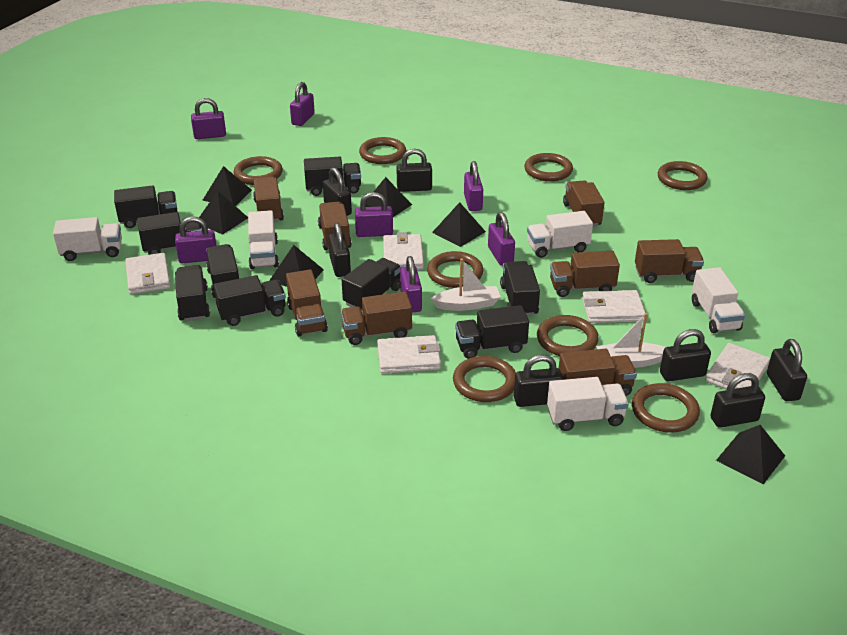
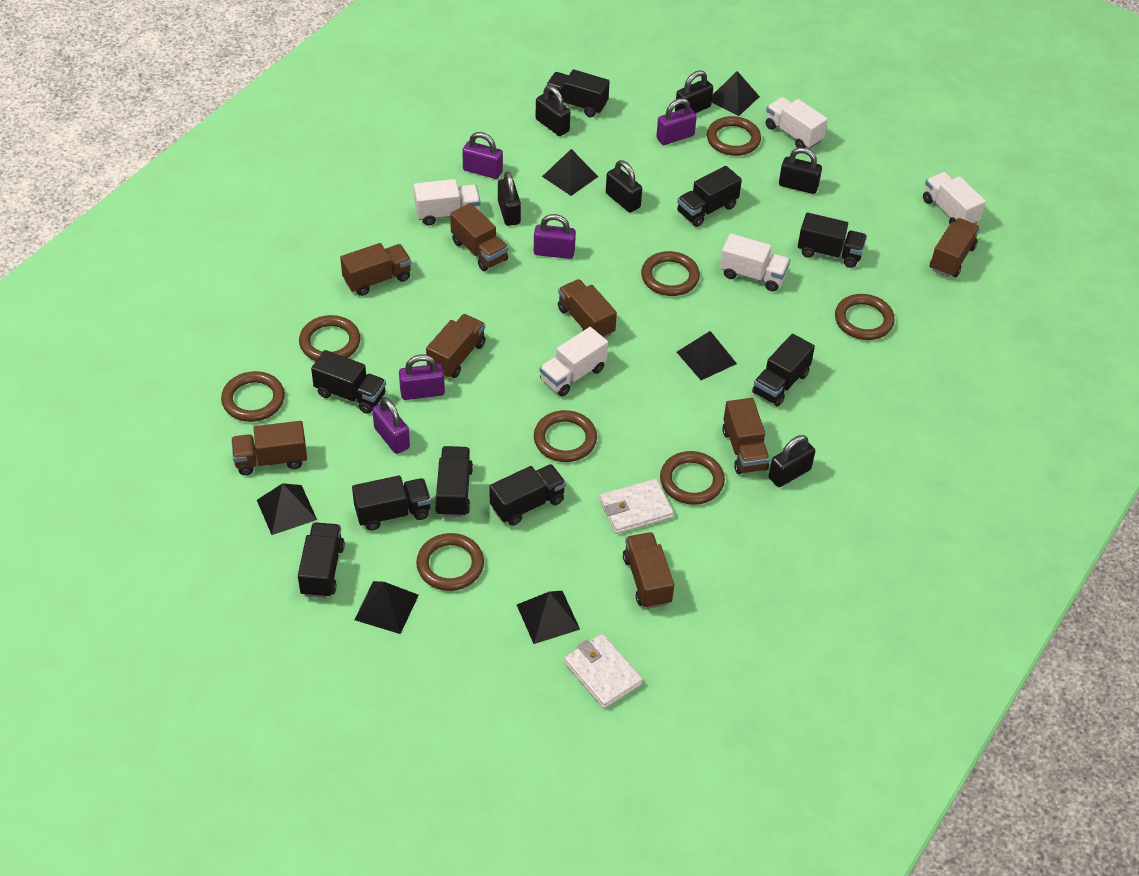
black padlock: [323,167,352,216] [328,223,351,277] [397,149,432,192] [514,354,563,407] [660,329,711,381] [710,373,765,428] [767,339,807,401] = 7 -> [498,171,521,226] [536,85,570,136] [606,160,642,213] [675,70,713,113] [769,435,815,487] [779,147,822,194] = 6
purple padlock: [175,216,217,263] [191,98,226,139] [290,82,315,126] [355,192,393,237] [400,256,422,312] [464,161,483,211] [488,212,515,266] = 7 -> [372,397,410,454] [399,354,445,400] [462,132,503,179] [534,214,576,259] [656,98,697,145] = 5
white boat: [431,258,501,311] [596,313,666,368] = 2 -> none = 0
white wallet: [125,253,170,295] [377,335,441,374] [383,232,424,270] [582,290,645,323] [705,343,770,390] = 5 -> [564,634,643,709] [599,479,674,534] = 2

